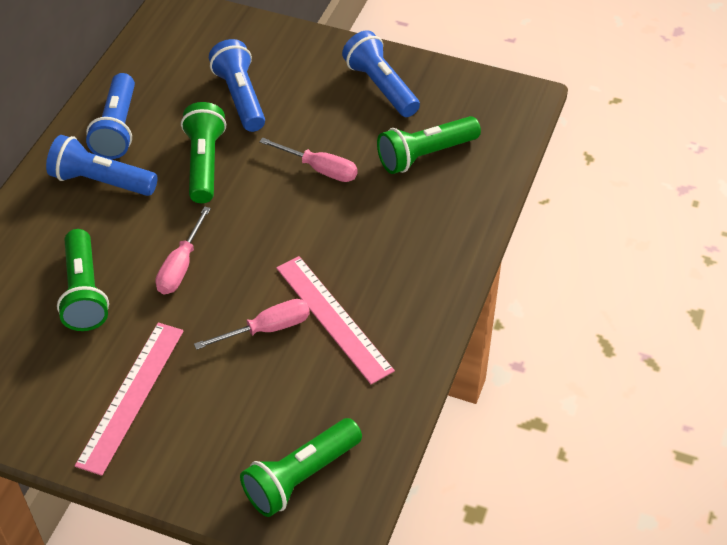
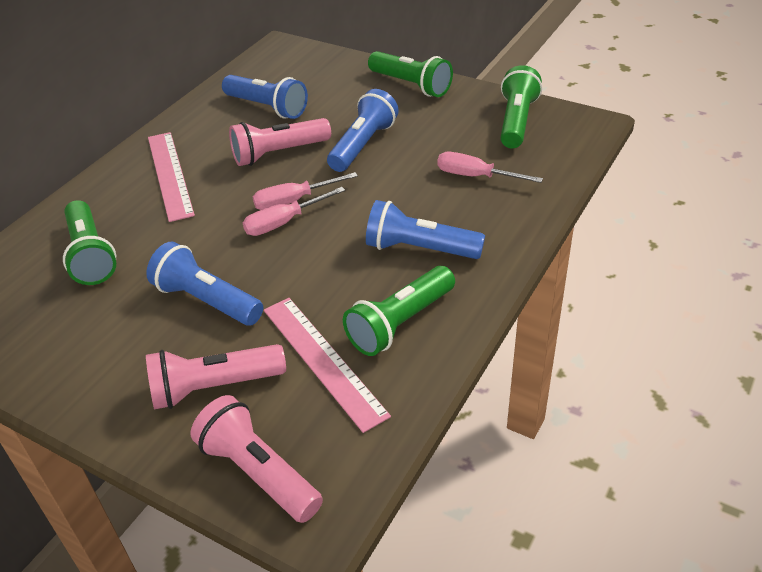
pink flashlight: none = 0 -> [146,344,286,409] [190,395,323,523] [229,118,331,166] = 3

